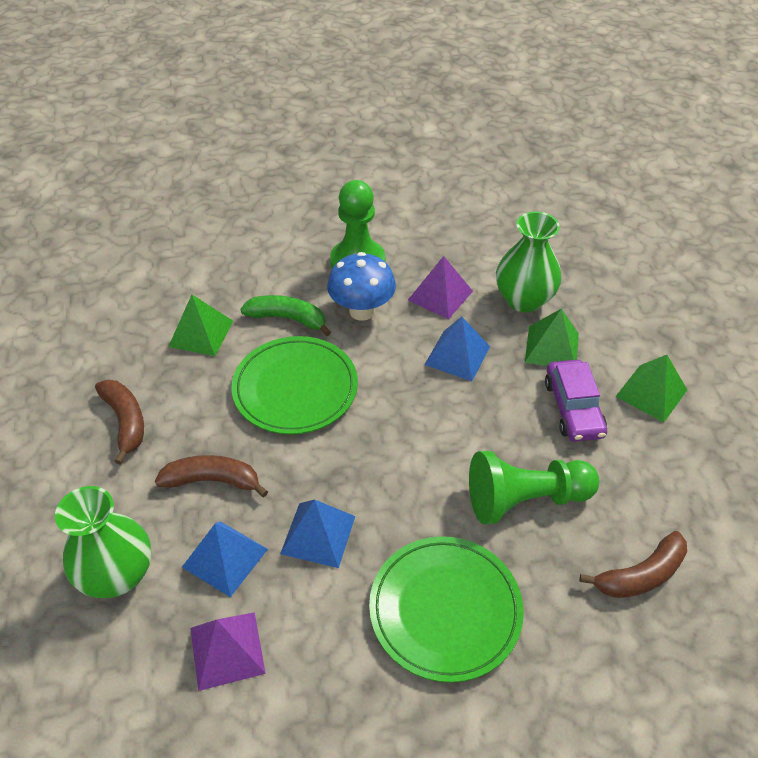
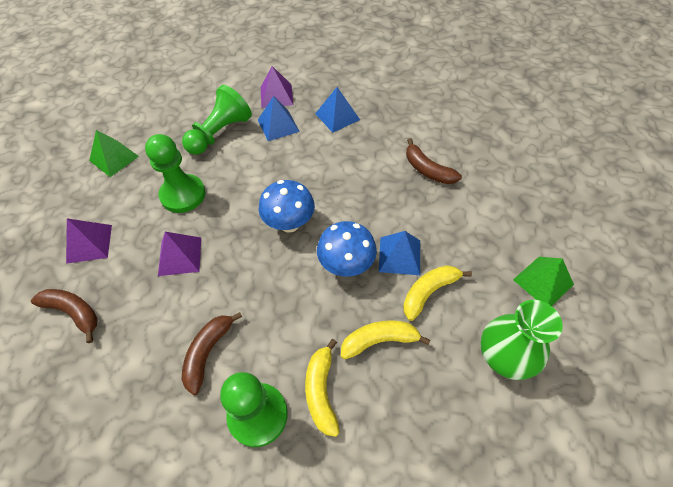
blue mushroom: [327,252,396,321] = 1 -> [259,180,315,232] [317,221,377,277] = 2
green banana: [240,295,331,336] = 1 -> none = 0
green pawn: [330,180,385,268] [469,451,599,524] = 2 -> [145,134,206,213] [182,85,252,155] [220,372,288,447] = 3
green plate: [232,336,358,434] [369,536,524,683] = 2 -> none = 0
green pyramid: [168,295,233,356] [525,309,579,366] [615,355,687,423] = 3 -> [89,130,139,177] [513,257,574,306] = 2
green vase: [55,486,151,598] [496,211,562,312] = 2 -> [481,300,563,380] = 1
purple car: [545,360,607,442] = 1 -> none = 0
purple pyramid: [190,612,266,691] [408,256,473,319] = 2 -> [66,218,112,264] [158,232,201,276] [261,66,293,108] = 3
yellow banana: none = 0 -> [305,339,340,437] [341,320,430,360] [403,265,472,321] = 3

